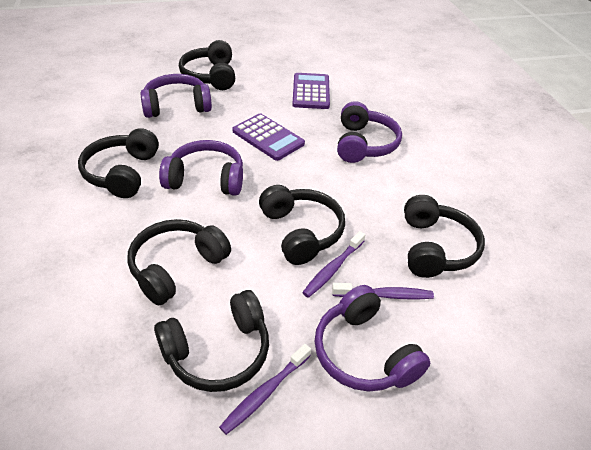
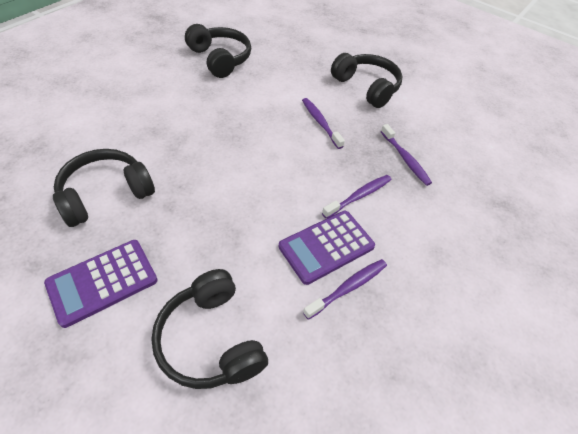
black headphones: [78,128,159,198] [127,219,231,305] [154,290,269,392] [179,40,235,90] [259,185,345,265] [404,195,485,278] = 6 -> [53,149,155,227] [151,269,268,389] [185,24,251,78] [331,53,403,108] = 4
purple headphones: [140,74,212,118] [159,140,243,196] [315,285,430,392] [337,101,402,163] = 4 -> none = 0
purple toothbrush: [219,344,311,435] [302,231,365,298] [332,283,434,300] = 3 -> [302,98,345,149] [303,259,387,320] [322,175,391,219] [381,124,432,186] = 4

